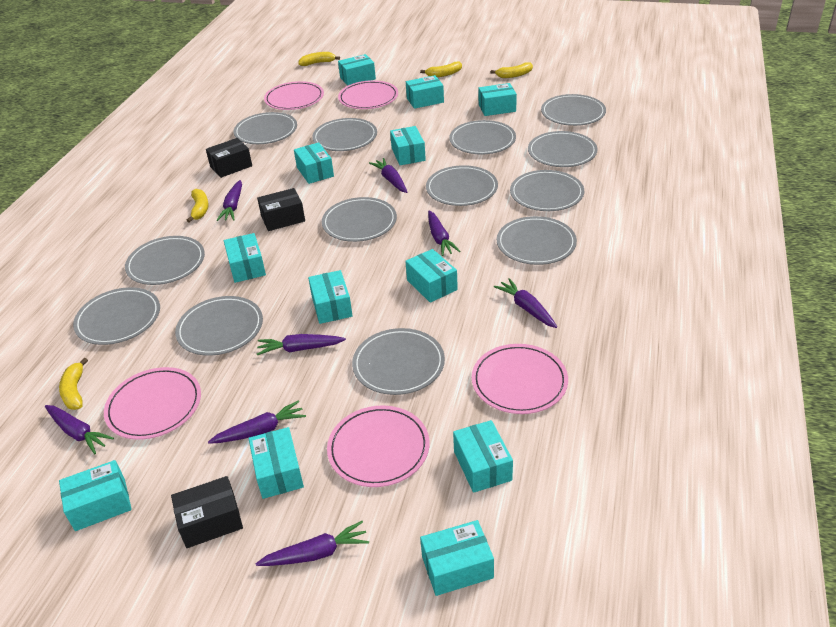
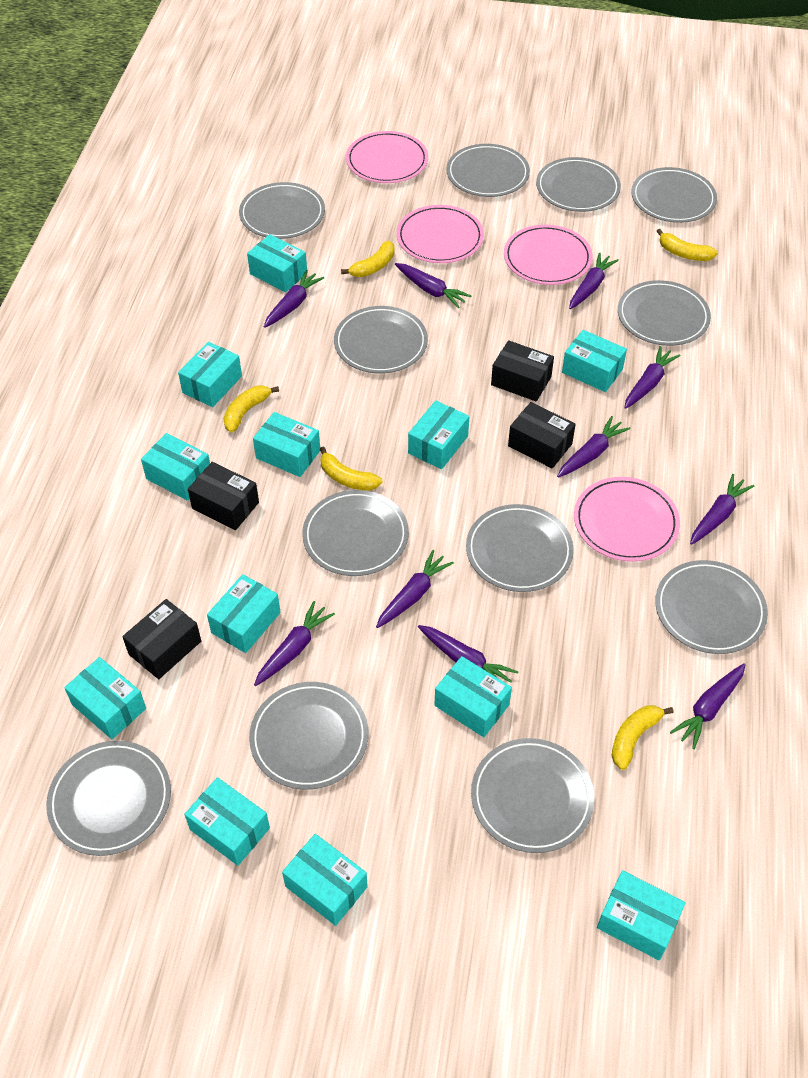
black box: [171,476,243,548] [206,138,252,178] [257,188,305,231] = 3 -> [122,599,201,679] [188,462,259,530] [491,340,554,402] [508,402,576,469] = 4
grey plate: [73,287,160,345] [125,236,205,285] [175,296,263,356] [234,112,297,144] [312,118,377,151] [322,197,397,242] [352,328,445,395] [426,165,498,206] [449,120,516,155] [497,216,577,265] [510,170,584,211] [528,131,598,167] [541,94,606,126] = 13 -> [46,741,171,856] [239,182,325,239] [249,682,369,790] [302,490,409,576] [334,306,428,374] [446,144,530,197] [466,504,574,592] [471,738,594,853] [536,157,621,212] [618,280,711,346] [631,167,717,223] [655,560,768,654] = 12
pink plate: [104,367,201,440] [264,81,324,110] [327,405,430,487] [338,80,398,109] [472,344,568,414] = 5 -> [346,131,428,183] [397,205,484,263] [504,225,593,285] [574,477,680,562] = 4
purple carrot: [45,405,114,454] [208,400,306,444] [217,180,242,221] [255,521,369,566] [257,334,346,355] [369,158,407,193] [428,211,460,256] [494,278,557,328] = 8 -> [254,601,335,686] [264,270,324,328] [376,550,454,628] [395,263,471,308] [418,625,518,683] [557,416,630,477] [569,252,619,309] [624,346,680,409] [670,663,746,749] [690,474,755,545] = 10

